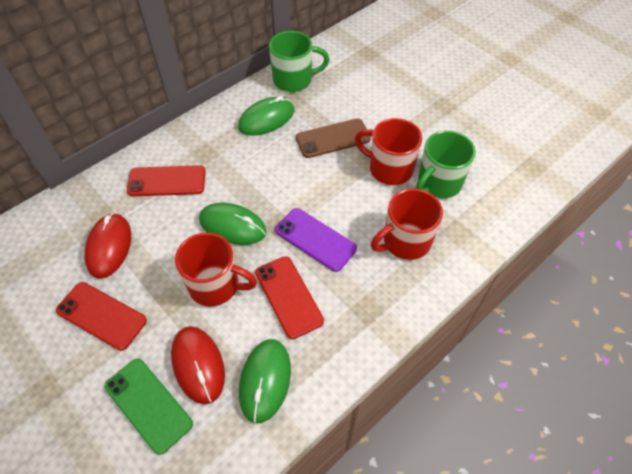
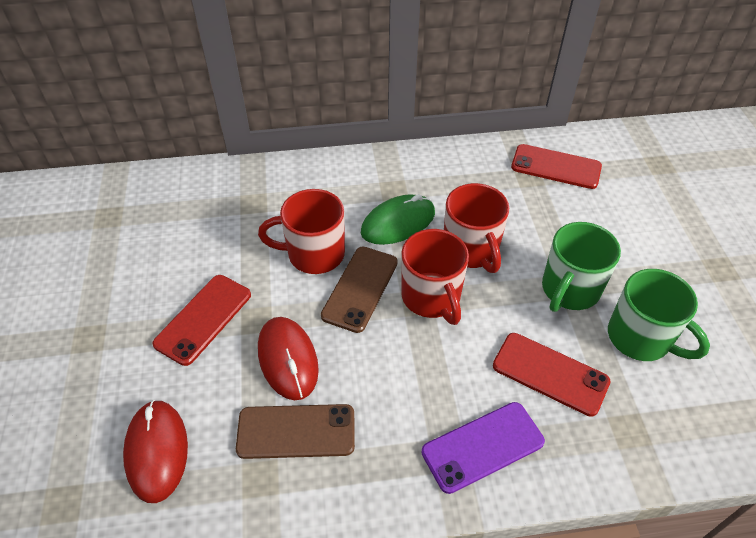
brown phone: [296,118,371,158] = 1 -> [236,404,355,459] [321,247,398,333] = 2
green mouse: [199,203,267,245] [238,96,295,136] [239,339,291,423] = 3 -> [361,194,435,245] = 1
green phone: [104,359,193,455] = 1 -> none = 0

